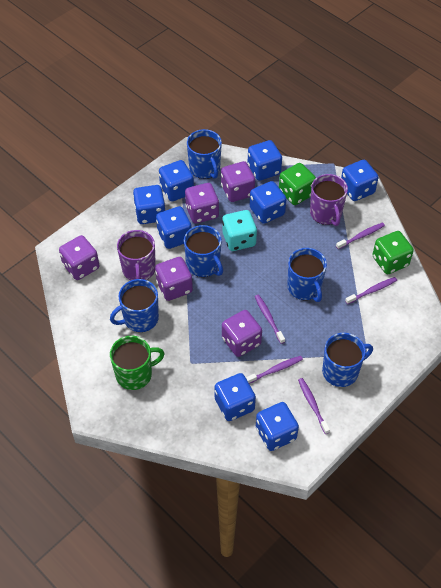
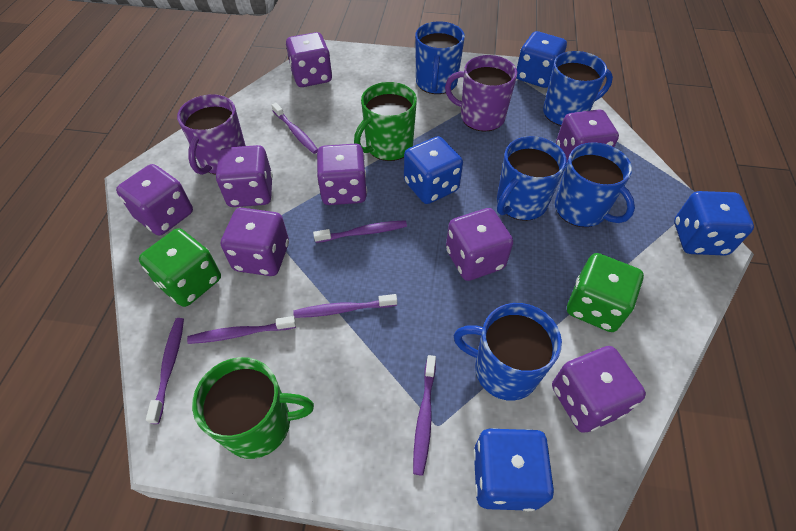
blue dice: [133,185,165,224] [156,206,192,249] [159,160,194,201] [214,373,256,421] [248,140,282,181] [250,181,287,224] [256,402,299,451] [341,160,379,201] = 8 -> [404,136,463,204] [473,428,554,511] [516,31,567,88] [674,191,754,256] = 4
green mug: [110,336,165,390] = 1 -> [192,357,314,459] [354,82,417,161] = 2
purple dice: [59,235,100,280] [155,257,193,301] [185,183,219,224] [221,161,255,202] [222,310,262,357] = 5 -> [116,164,193,236] [216,145,273,207] [221,208,289,276] [286,32,332,87] [317,144,367,205] [446,208,513,281] [552,346,646,433] [556,109,619,164] = 8
purple toothbrush: [246,356,303,384] [255,294,285,344] [298,378,330,434] [336,222,385,249] [345,277,397,304] = 5 -> [146,318,184,424] [187,316,296,344] [271,103,318,154] [293,294,397,318] [313,220,407,243] [413,355,436,476] = 6
turquoise dice: [222,210,257,251] = 1 -> none = 0

